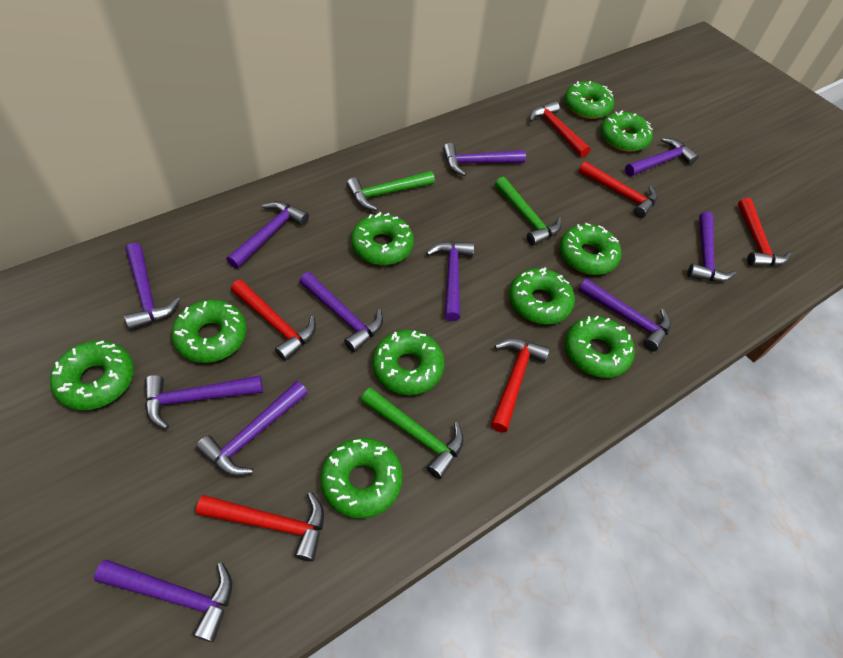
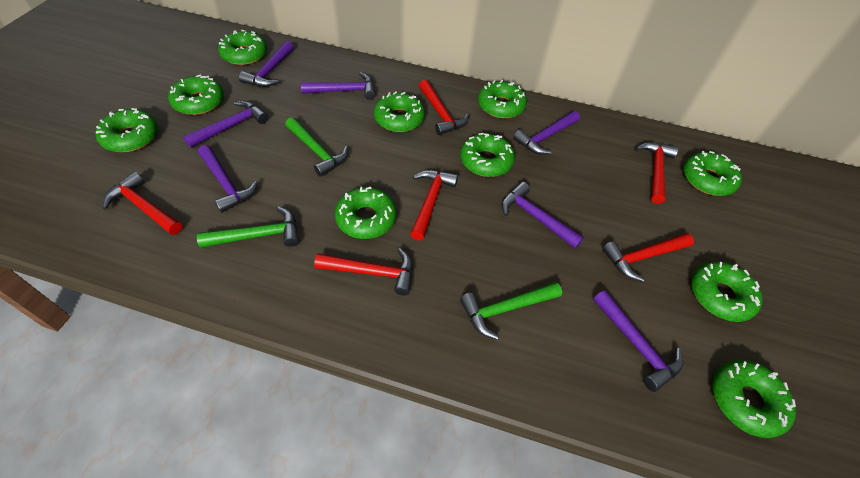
purple hammer: [94,560,232,642] [124,243,180,330] [145,375,263,429] [196,381,308,476] [226,201,309,269] [299,272,383,352] [426,242,474,321] [443,143,526,176] [578,278,671,352] [625,138,699,176] [687,212,736,282] = 11 -> [183,101,268,148] [198,145,258,213] [239,41,294,87] [301,72,376,100] [501,182,584,248] [513,111,580,155] [593,290,683,392] = 7

